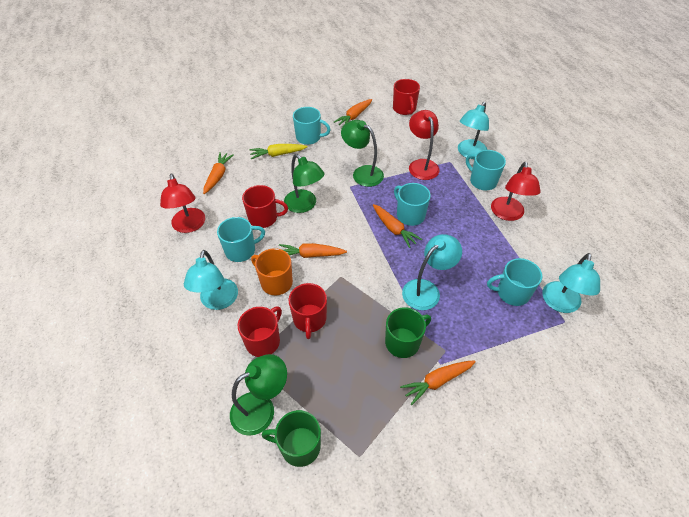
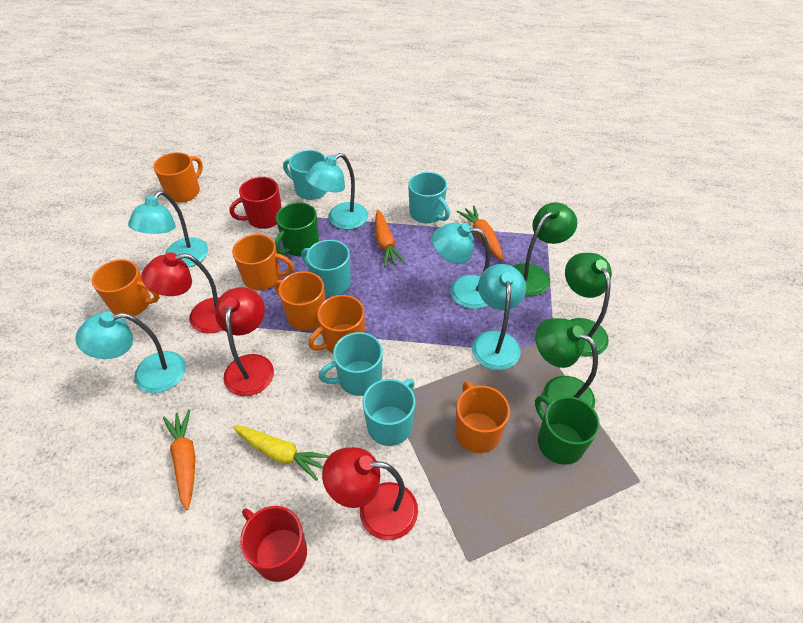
orange carrot: [203,152,234,194] [279,243,347,258] [334,99,372,125] [373,204,422,248] [400,360,476,405] = 5 -> [163,409,195,510] [375,210,406,267] [457,206,504,261] = 3
orange mug: [251,248,293,295] = 1 -> [92,259,159,316] [153,152,203,203] [232,234,294,290] [274,271,325,330] [308,295,365,353] [455,381,510,453] = 6
red mug: [238,307,282,357] [242,185,288,228] [288,283,327,339] [393,79,420,115] = 4 -> [230,177,282,229] [240,506,307,582] = 2
turquoise lamp: [184,250,238,310] [402,234,462,310] [458,102,489,159] [542,253,600,313] = 4 -> [75,312,186,393] [128,191,208,267] [305,153,368,230] [432,223,490,309] [472,264,526,370] = 5

